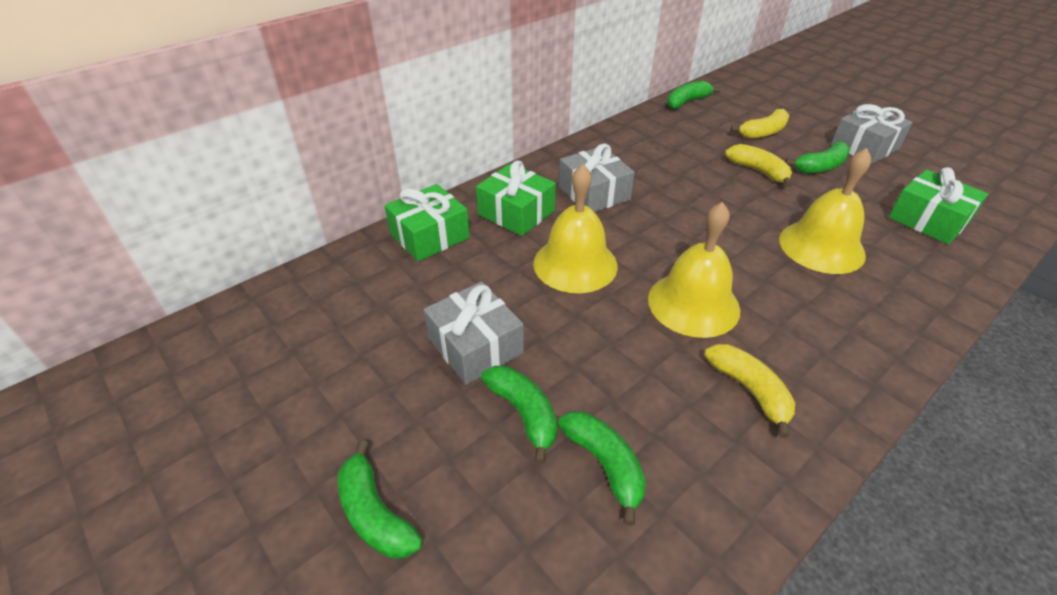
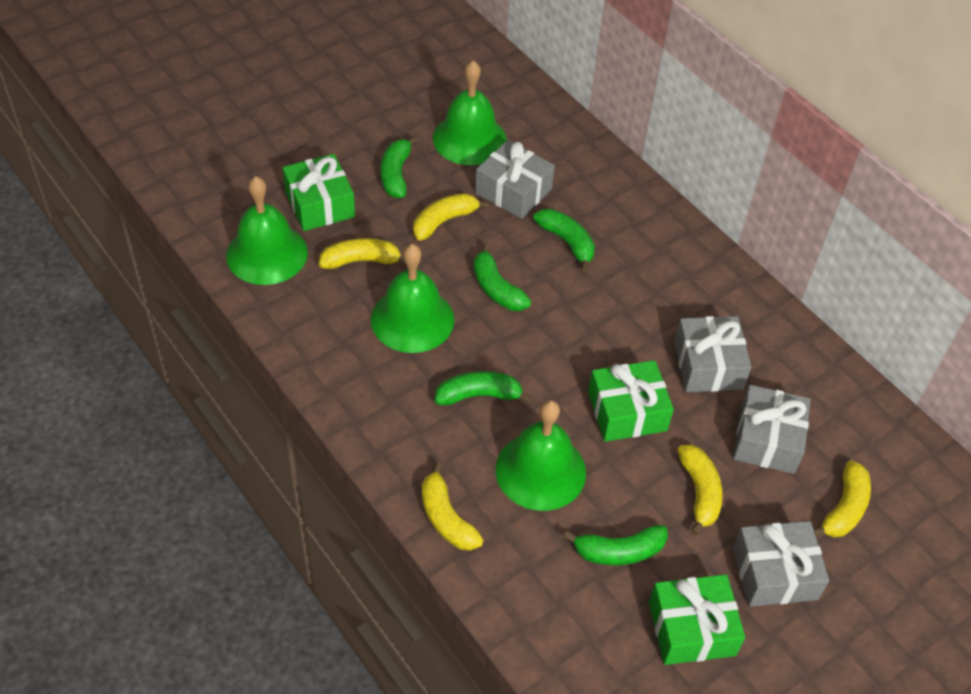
green bell: none = 0 -> [226,176,308,285] [371,244,454,353] [433,60,507,165] [496,400,586,511] = 4
grey gift: [423,282,524,385] [559,143,635,212] [831,104,913,164] = 3 -> [475,140,555,219] [674,316,751,392] [733,385,811,474] [733,521,829,607] = 4
yellow banana: [704,344,795,438] [725,144,792,187] [731,109,790,139] = 3 -> [319,238,407,269] [413,193,489,240] [422,462,483,551] [677,445,723,535] [813,460,871,538] = 5
yellow bell: [533,164,618,293] [648,202,740,338] [779,148,872,274] = 3 -> none = 0

